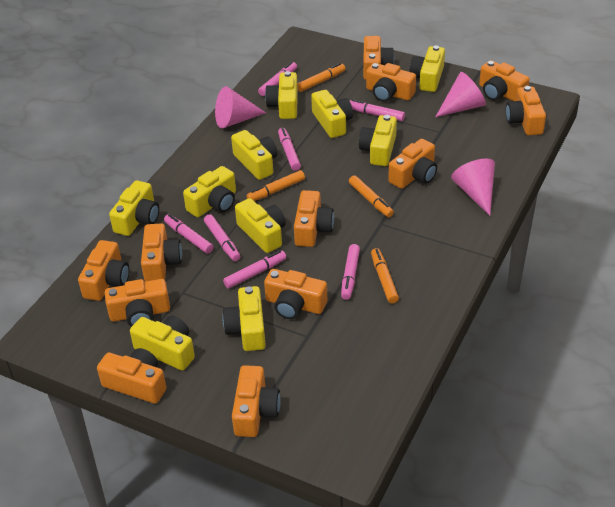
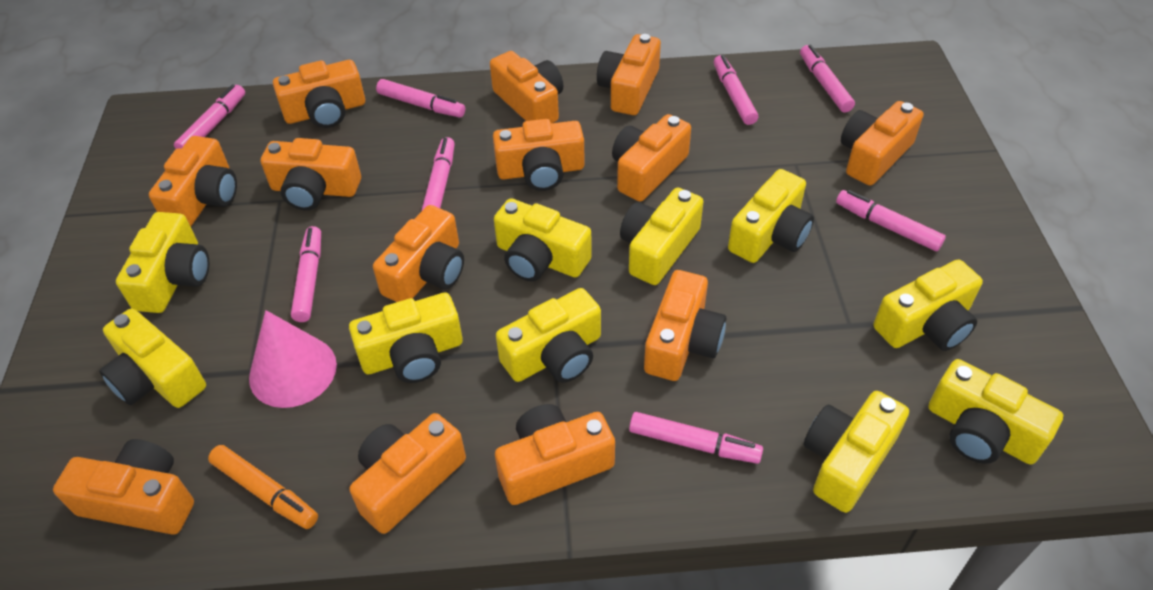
orange camera: [78,240,129,301] [97,348,166,404] [105,279,170,327] [141,224,182,282] [232,365,281,437] [264,269,327,319] [294,190,334,247] [363,36,394,80] [366,63,416,102] [388,139,437,189] [479,60,530,101] [506,86,546,135] = 12 -> [53,439,194,535] [149,136,237,227] [261,138,361,210] [273,60,365,128] [349,413,466,534] [373,205,464,302] [490,51,563,123] [493,119,585,191] [495,404,615,505] [597,34,661,115] [612,114,691,202] [644,270,726,381] [841,101,924,186] = 13
orange marker: [246,170,305,201] [297,63,346,92] [349,175,394,217] [371,248,399,303] = 4 -> [208,445,318,529] = 1
pink cone: [215,86,266,129] [435,72,486,117] [451,159,495,216] = 3 -> [249,310,337,408] = 1
pink marker: [164,214,213,254] [204,214,240,261] [223,250,286,289] [258,62,297,96] [278,128,301,171] [341,244,360,300] [349,99,405,121] = 7 -> [174,84,245,149] [291,226,321,322] [376,79,465,117] [422,137,455,210] [629,412,763,464] [714,55,758,125] [800,45,855,112] [836,190,946,251] = 8

